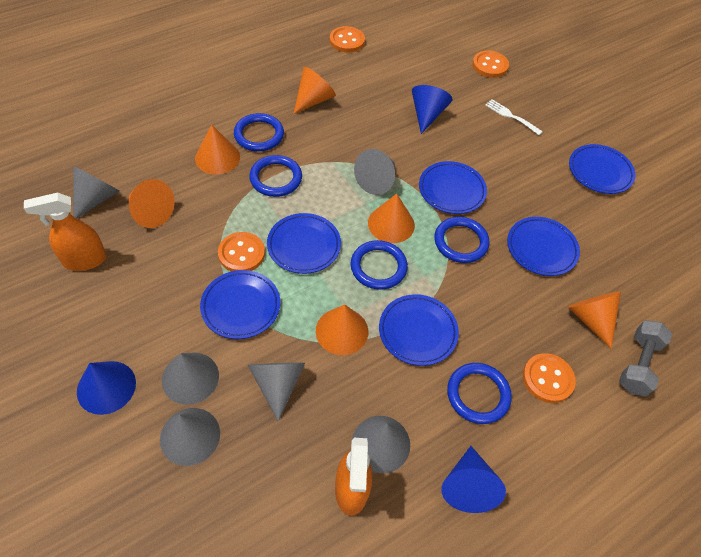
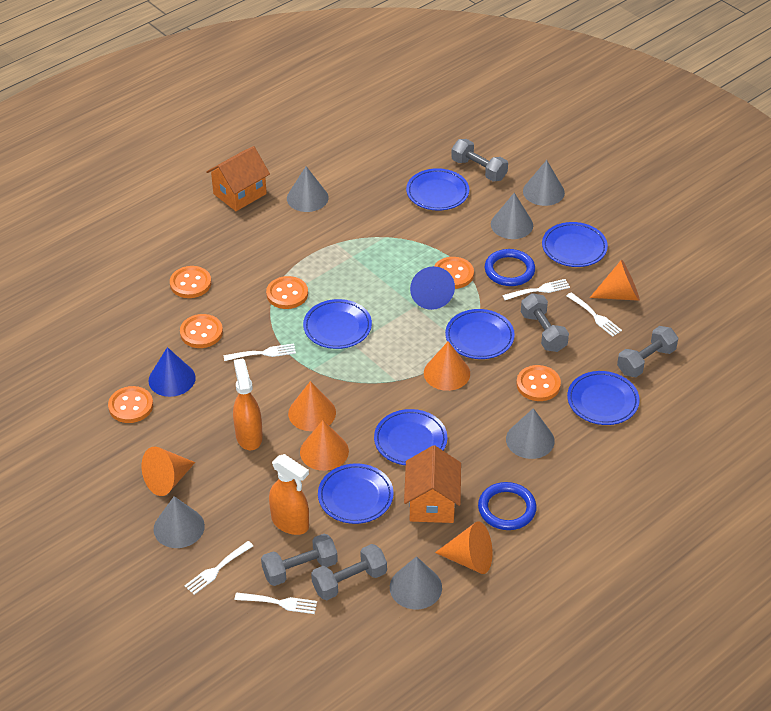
blue cone: [77,361,136,415] [412,85,453,134] [441,446,506,513] = 3 -> [149,347,196,397] [410,266,455,310] = 2
blue plate: [200,270,280,339] [267,213,341,274] [379,294,459,366] [419,161,487,214] [507,217,580,276] [569,144,635,194] = 6 -> [303,299,372,349] [318,463,394,524] [374,409,447,465] [406,168,469,211] [445,309,515,359] [542,222,608,267] [567,371,640,425] = 7
blue ring: [234,113,284,151] [249,155,302,197] [350,240,408,290] [434,217,490,263] [447,363,512,424] = 5 -> [478,482,537,530] [485,249,535,286] = 2
grey dumbbell: [619,320,672,397] = 1 -> [261,534,338,586] [311,544,387,600] [451,139,508,181] [521,293,569,352] [617,326,678,377] = 5
orange button: [218,232,265,271] [330,26,365,53] [472,50,509,78] [523,353,576,403] = 4 -> [108,386,153,423] [170,266,211,298] [180,314,223,348] [266,276,308,309] [434,257,474,289] [516,365,561,401] = 6
orange house: none = 0 -> [206,146,270,211] [404,445,461,523] = 2
white fork: [485,99,543,135] = 1 -> [184,541,253,595] [223,343,296,361] [234,592,317,614] [502,279,570,300] [566,292,622,337] = 5

